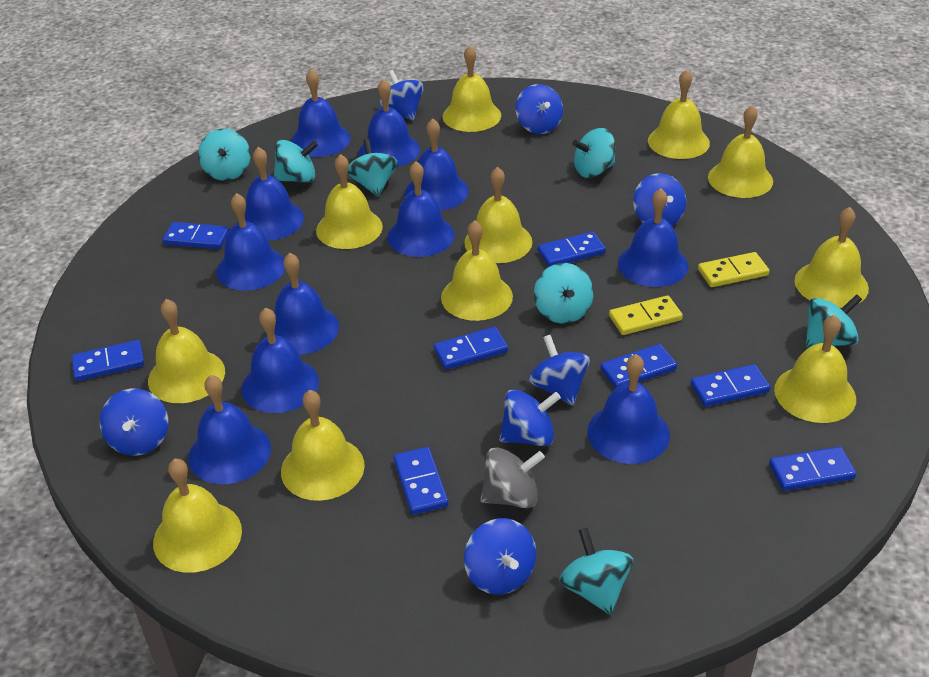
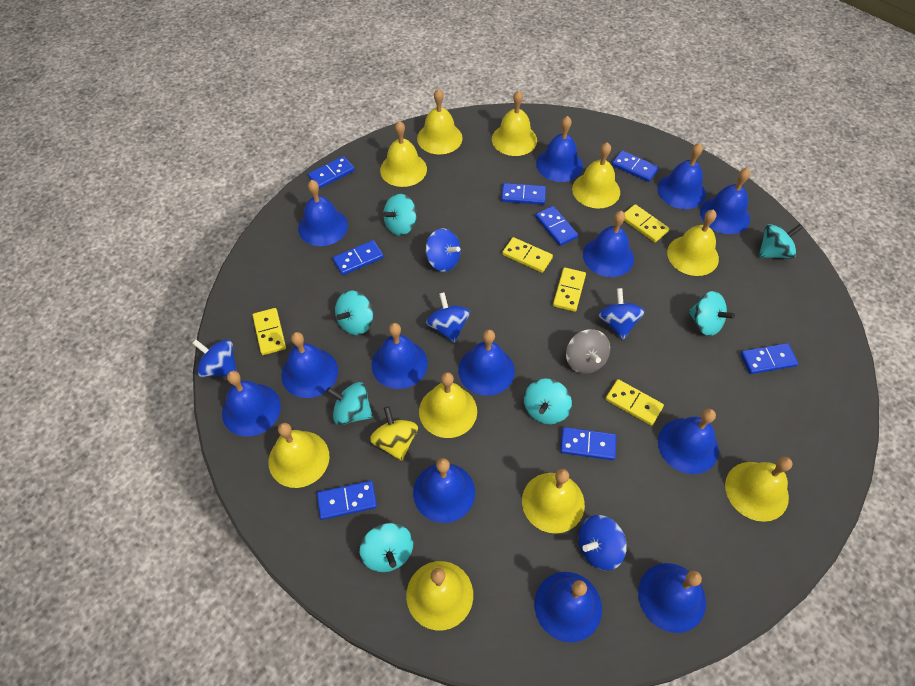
blue bell: [188,375,271,484] [216,193,285,291] [241,307,319,413] [245,147,304,241] [265,253,339,354] [291,69,351,157] [359,79,420,167] [387,161,455,257] [405,118,469,210] [587,354,670,464] [618,188,689,287] = 11 -> [222,371,281,436] [281,332,338,398] [298,180,348,246] [372,323,428,389] [413,458,475,523] [458,330,515,396] [534,572,602,642] [536,116,583,182] [583,211,634,277] [638,563,706,633] [658,143,706,209] [658,409,719,474] [700,168,750,234] = 13
blue spinning top: [100,389,168,456] [379,70,424,120] [464,518,536,595] [499,389,561,446] [516,84,563,134] [529,335,590,406] [633,173,686,226] = 7 -> [192,339,237,377] [426,228,461,272] [426,292,470,343] [578,515,627,571] [598,288,645,340] = 5
yellow bell: [148,299,225,403] [153,459,242,573] [281,390,365,501] [316,154,383,249] [441,220,513,321] [443,45,501,132] [464,167,532,263] [648,69,710,159] [708,105,773,198] [774,315,856,423] [795,207,869,308] = 11 -> [268,423,330,488] [380,121,427,187] [406,561,473,630] [417,89,463,154] [419,372,477,438] [492,90,537,156] [522,469,585,534] [572,142,620,209] [667,210,719,276] [725,457,792,522] = 10
yellow domino: [609,296,683,335] [698,252,769,287] = 2 -> [252,308,286,355] [502,237,553,273] [553,267,586,312] [606,379,664,426] [624,204,669,242] = 5
yellow spinning top: none = 0 -> [370,406,418,461] = 1

